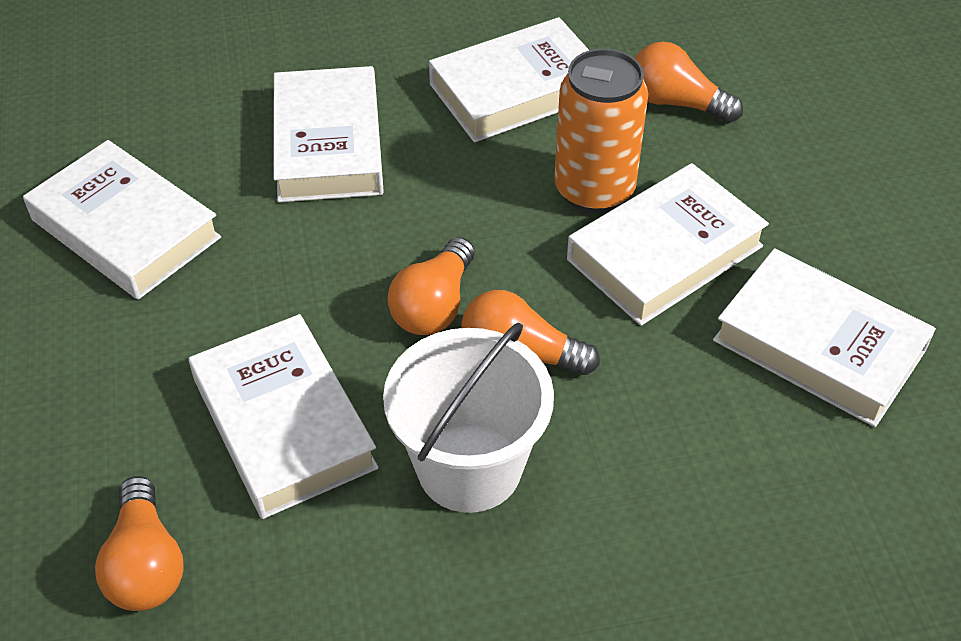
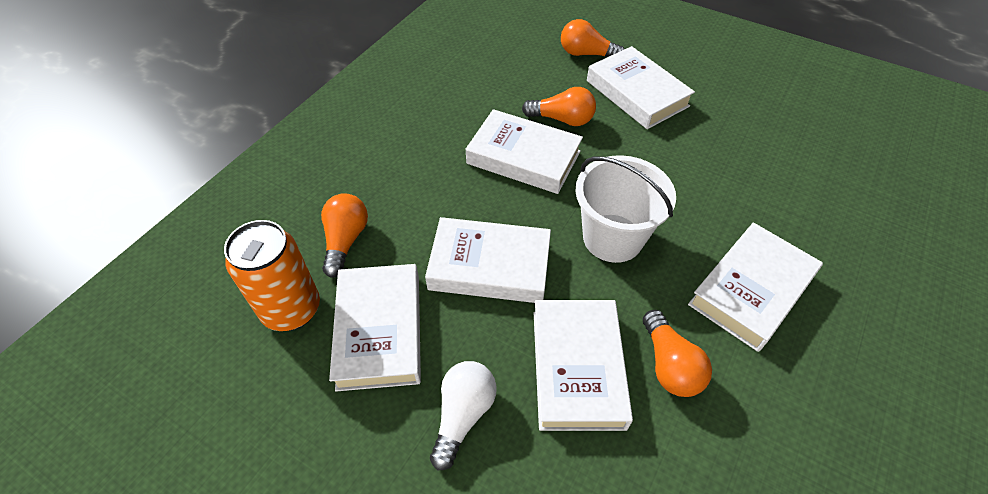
white light bulb: none = 0 -> [430,361,497,470] = 1

